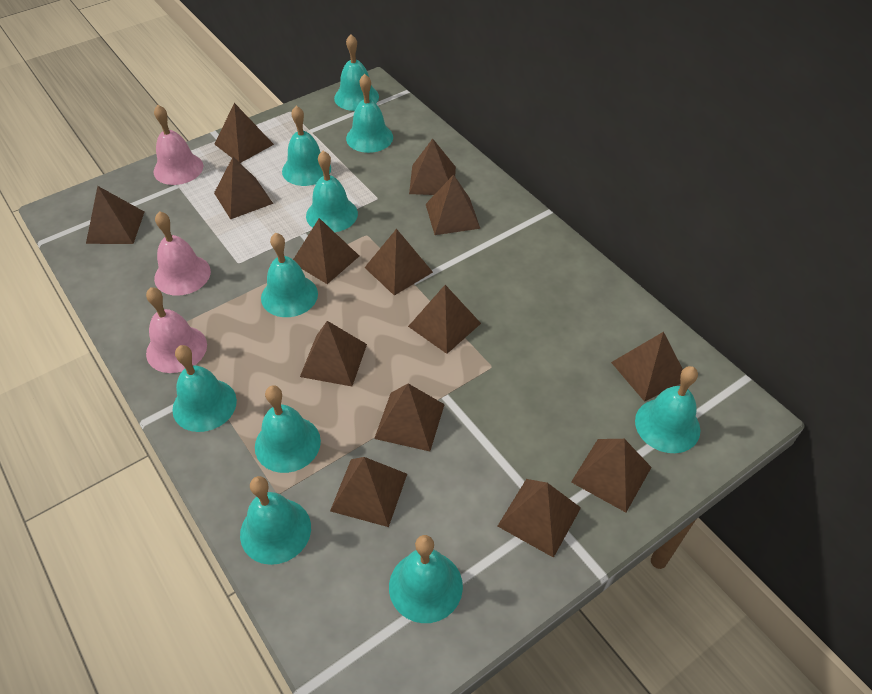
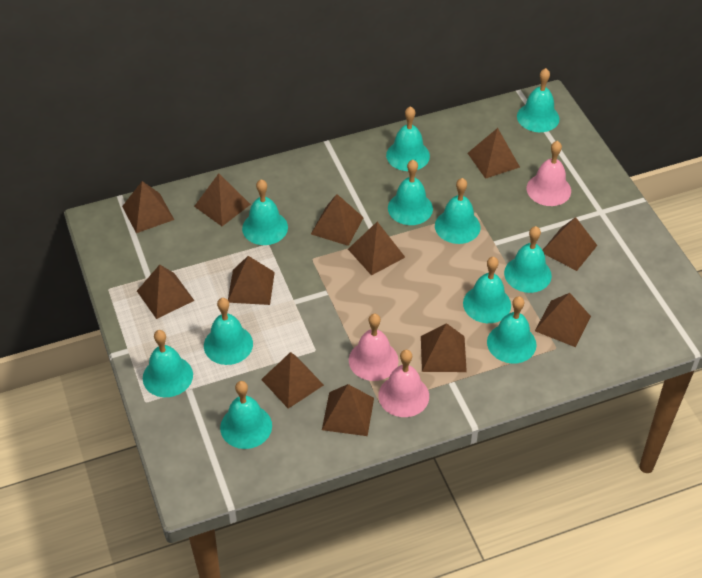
brown pyramid: [86,186,144,244] [214,103,274,163] [214,157,273,219] [293,218,359,284] [300,321,367,386] [330,457,407,527] [364,229,433,296] [374,384,445,451] [408,285,481,354] [409,138,456,195] [426,174,480,235] [498,479,581,558] [571,439,652,512] [611,332,683,402] = 14 -> [122,181,174,233] [137,265,194,319] [194,174,251,226] [228,256,275,305] [261,352,324,409] [311,194,364,246] [322,384,374,436] [348,222,405,276] [421,323,467,372] [468,128,520,179] [535,293,591,347] [543,217,597,271] = 12
turquoise bell: [172,345,237,432] [240,476,311,565] [255,385,321,473] [261,233,318,317] [282,106,331,186] [306,151,358,232] [334,34,379,111] [346,74,393,153] [389,535,463,623] [635,366,700,453] = 10 -> [143,330,193,397] [204,298,253,365] [220,381,272,449] [242,179,288,245] [386,106,430,171] [388,160,433,225] [435,178,481,244] [463,257,511,323] [487,296,536,364] [504,226,552,293] [517,68,559,132] = 11

